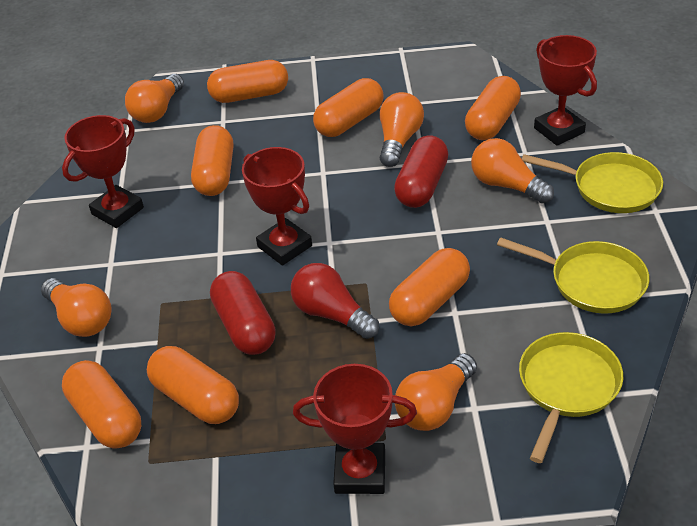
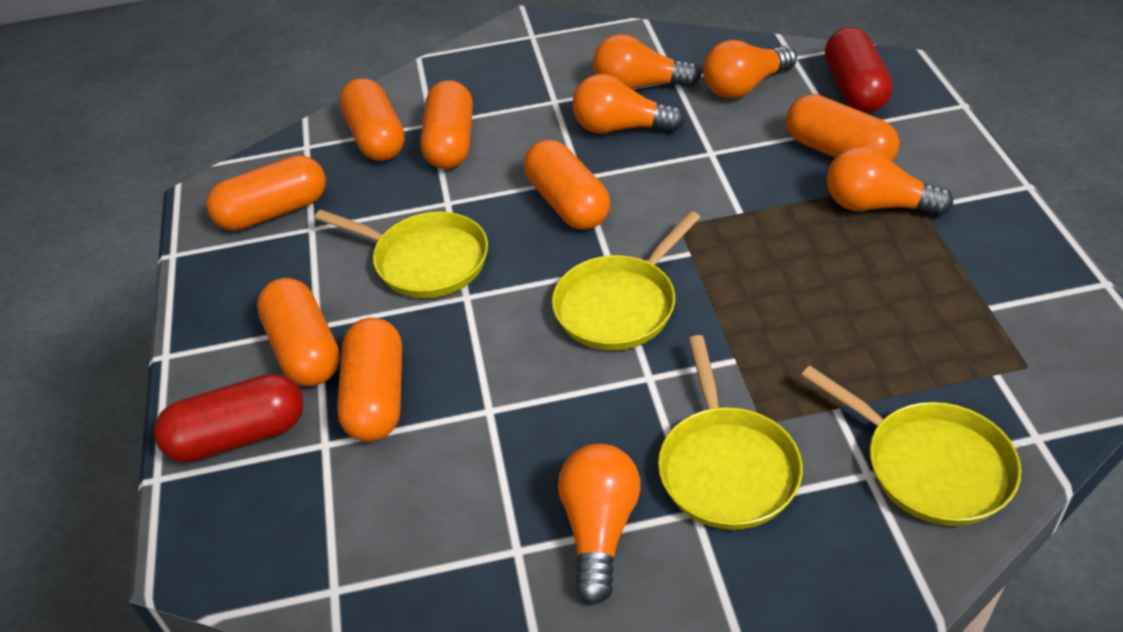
red light bulb: [291,263,379,339] = 1 -> none = 0
red trophy: [62,115,144,228] [242,147,312,266] [293,364,417,494] [534,35,597,146] = 4 -> none = 0
yellow pan: [497,237,649,313] [519,332,623,463] [522,152,663,213] = 3 -> [314,210,488,298] [552,211,701,350] [658,335,803,530] [801,366,1022,526] = 4

